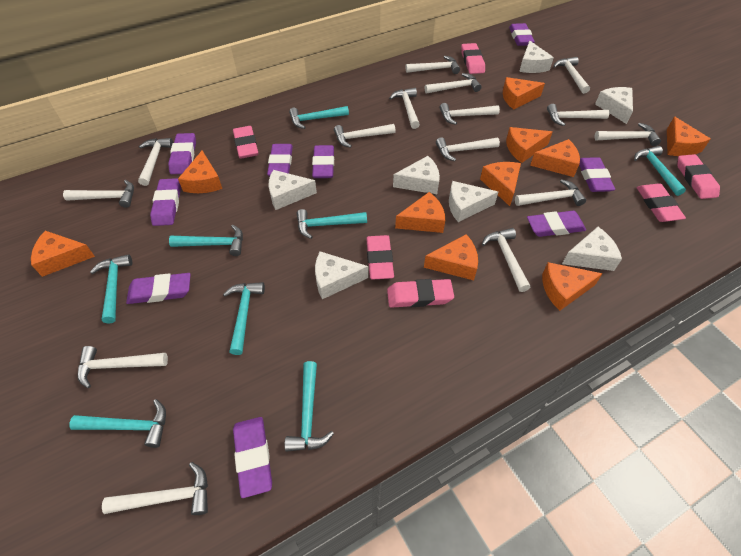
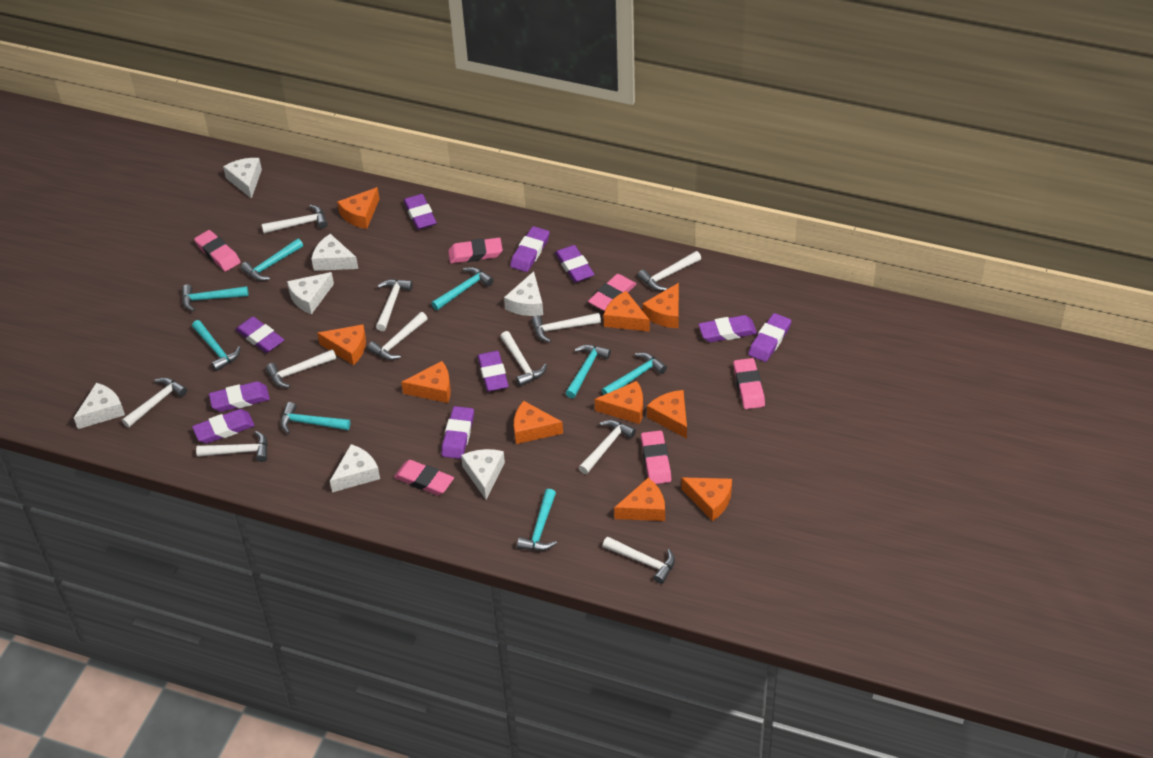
purple eraser: [126,273,191,304] [150,178,181,226] [168,133,196,174] [233,417,272,498] [267,144,293,176] [312,145,334,178] [509,23,535,46] [527,211,586,237] [579,157,615,192] = 9 -> [192,409,255,443] [209,381,270,412] [235,316,284,353] [403,194,437,230] [441,406,474,459] [477,351,509,392] [510,226,550,272] [555,245,595,282] [698,315,757,342] [748,313,791,362] = 10
white hammer: [63,180,134,208] [78,346,168,388] [102,462,208,515] [138,138,173,186] [334,124,396,148] [389,88,420,129] [406,56,460,74] [425,73,482,94] [436,137,500,161] [439,103,500,125] [482,228,530,292] [515,179,586,206] [547,104,609,126] [553,57,590,94] [595,123,661,146] = 15 -> [122,377,187,428] [196,431,268,462] [262,205,328,234] [266,349,336,388] [368,312,428,360] [376,279,413,331] [500,331,547,386] [531,313,601,342] [579,420,636,474] [603,537,675,584] [638,251,701,291] = 11

